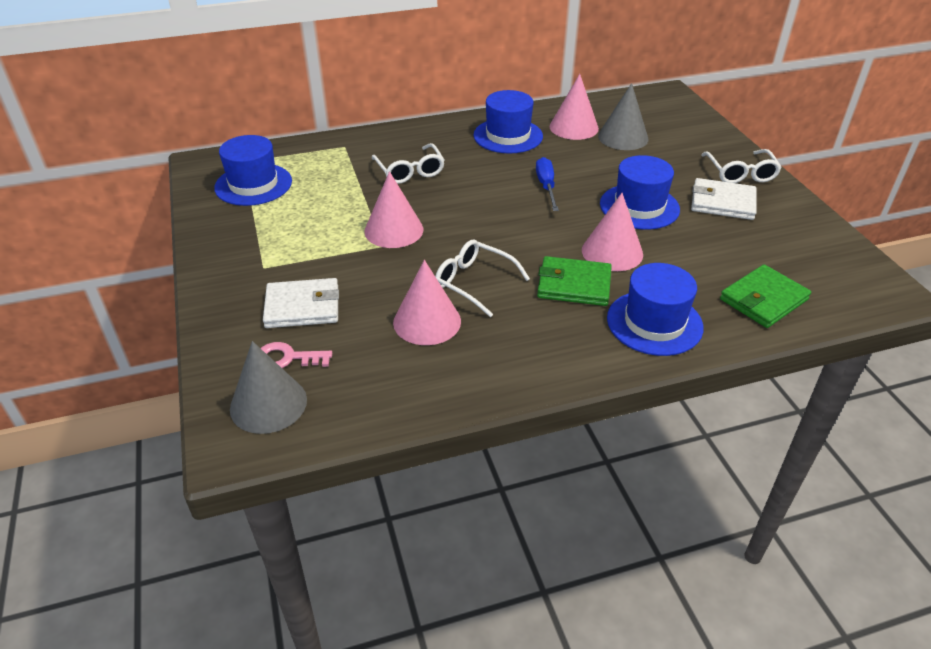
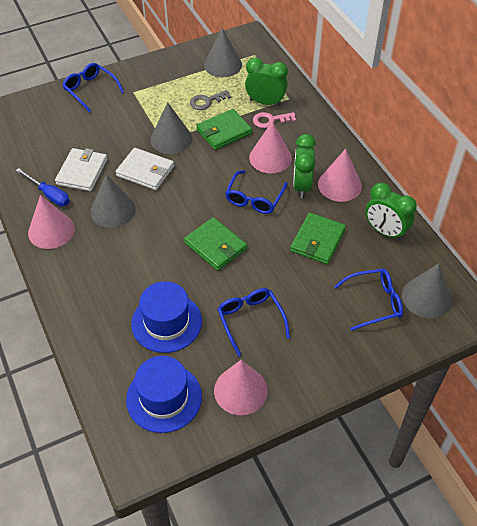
blue glasses: none = 0 -> [62,63,124,113] [217,288,290,357] [225,170,288,214] [334,268,403,331] = 4
blue hat: [214,135,292,206] [473,90,543,154] [600,155,680,230] [607,263,704,356] = 4 -> [126,356,202,433] [131,281,202,353] = 2
green clock: none = 0 -> [245,57,288,106] [293,134,316,199] [366,183,417,241] = 3
green wallet: [537,256,612,306] [720,264,811,328] = 2 -> [184,217,247,271] [196,109,252,150] [290,213,346,264] = 3
grey cone: [230,341,307,434] [598,83,648,150] = 2 -> [90,175,136,228] [150,102,192,154] [204,28,242,77] [402,263,452,318] = 4
grey key: none = 0 -> [190,90,231,110] = 1
white glasses: [372,143,445,184] [435,240,530,317] [702,149,782,183] = 3 -> none = 0

